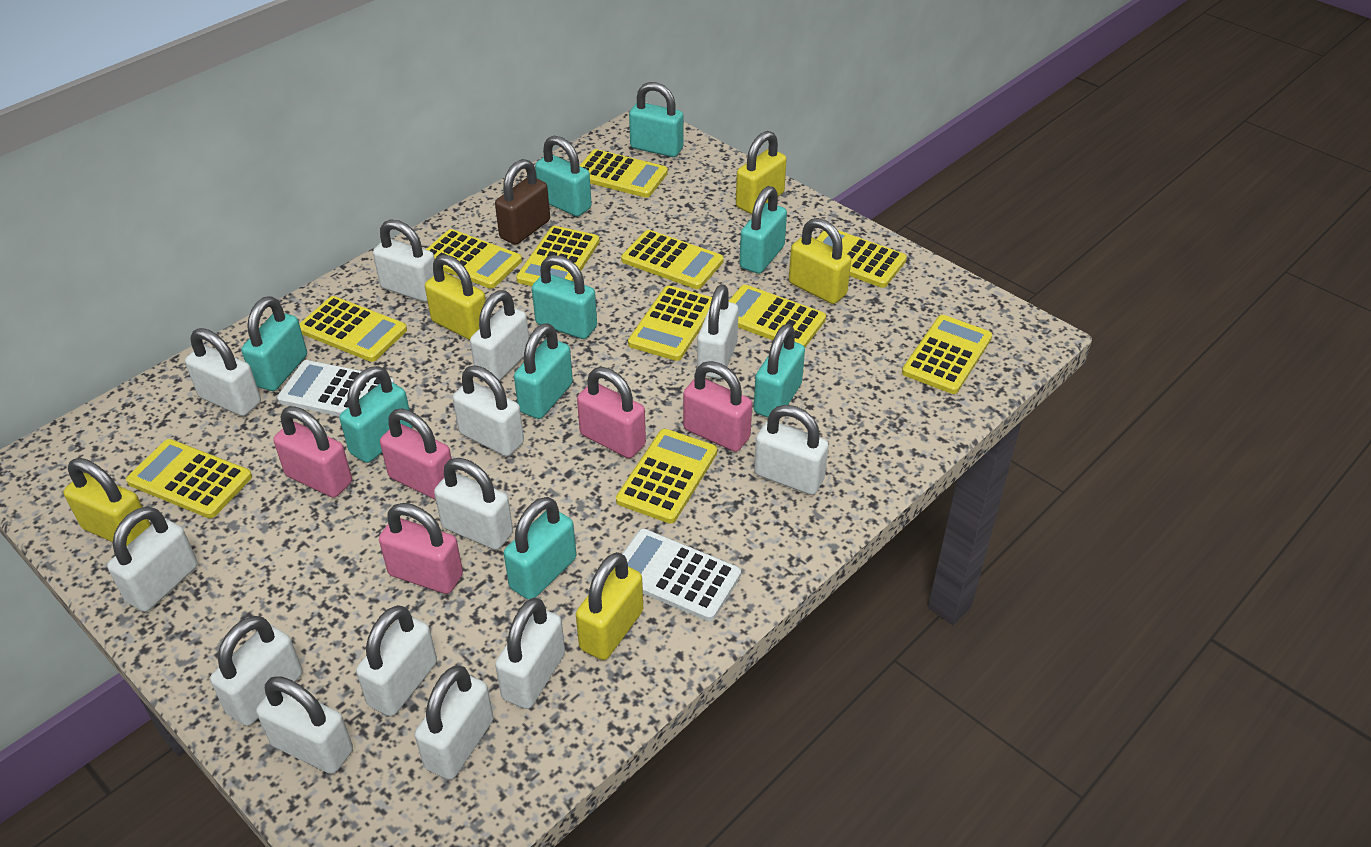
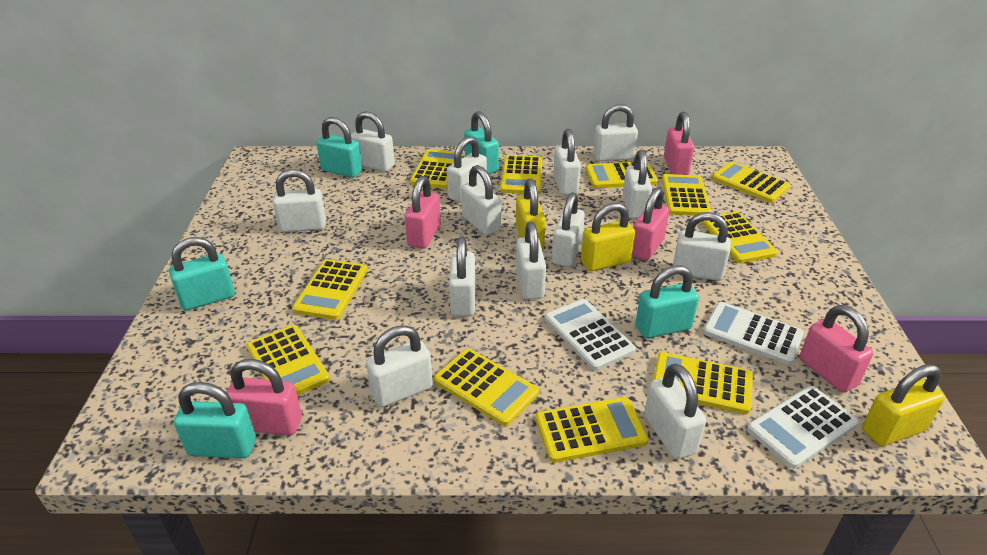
brown padlock: [495,159,550,245] = 1 -> none = 0
turquoise padlock: [241,296,307,391] [340,366,413,463] [504,497,576,600] [514,323,573,419] [532,255,597,339] [535,136,592,217] [629,82,683,157] [739,186,787,274] [754,324,805,417] = 9 -> [169,237,235,310] [174,382,256,458] [317,117,363,178] [464,111,499,174] [635,266,699,338] = 5
white calculator: [277,360,395,417] [622,529,741,622] = 2 -> [545,299,636,371] [703,302,804,365] [747,386,859,469] = 3
yellow padlock: [63,458,151,546] [425,254,486,340] [576,552,643,660] [736,131,787,214] [789,218,851,304] = 5 -> [516,179,546,249] [581,203,635,271] [862,364,945,446] = 3

